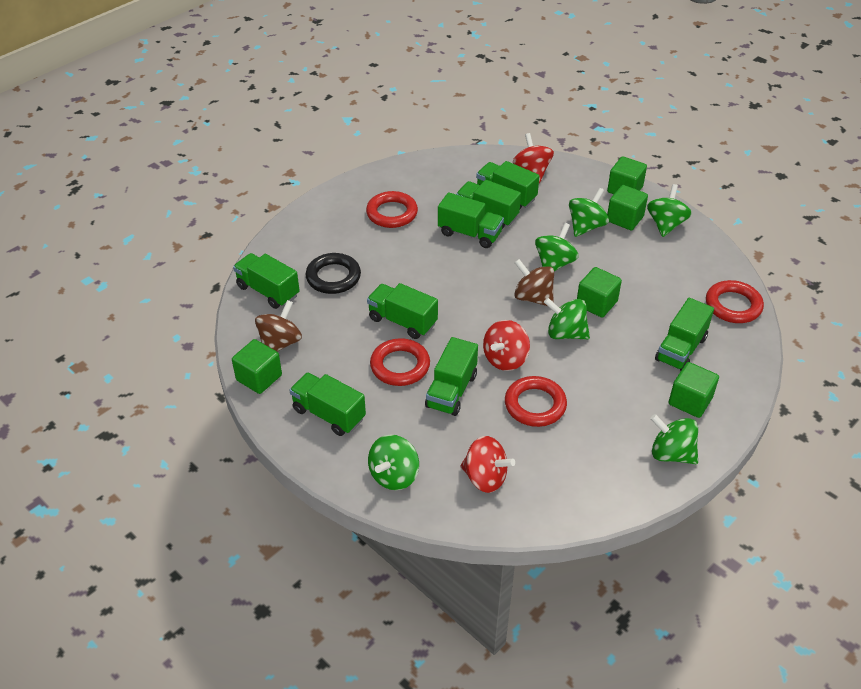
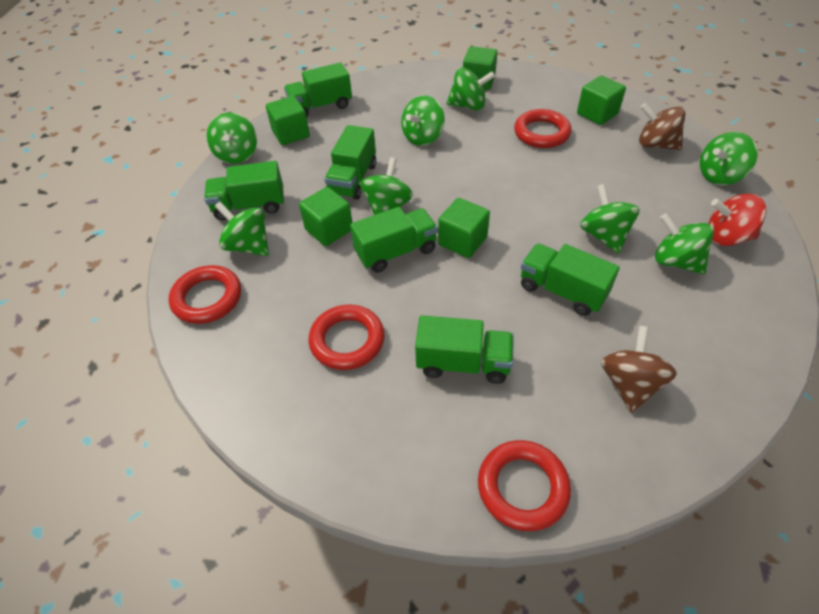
black ring: [306,253,361,294] = 1 -> none = 0
green spinning top: [368,434,419,490] [535,223,579,271] [544,298,590,340] [569,188,609,237] [647,184,692,237] [650,414,698,464] = 6 -> [206,113,257,164] [215,202,269,256] [360,157,413,215] [401,95,445,146] [447,67,495,111] [580,184,640,254] [655,213,714,274] [700,132,758,185] = 8
green truck: [233,253,300,309] [290,372,366,436] [367,283,438,339] [425,337,478,416] [438,192,504,248] [456,180,521,229] [476,161,539,209] [655,298,714,371] = 8 -> [204,161,284,220] [284,62,352,118] [325,125,376,200] [350,207,438,273] [415,316,514,384] [521,243,620,316] = 6
red spinning top: [460,436,515,493] [483,320,530,371] [513,133,554,183] = 3 -> [708,194,767,246] = 1

